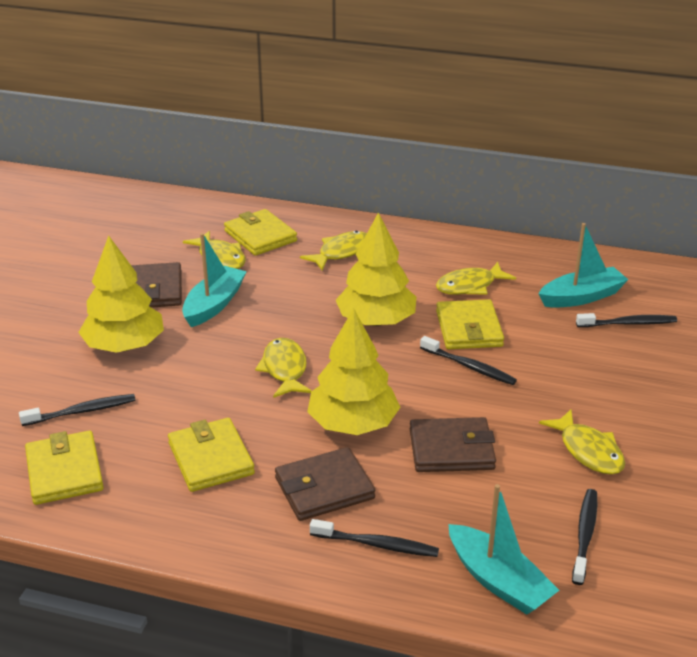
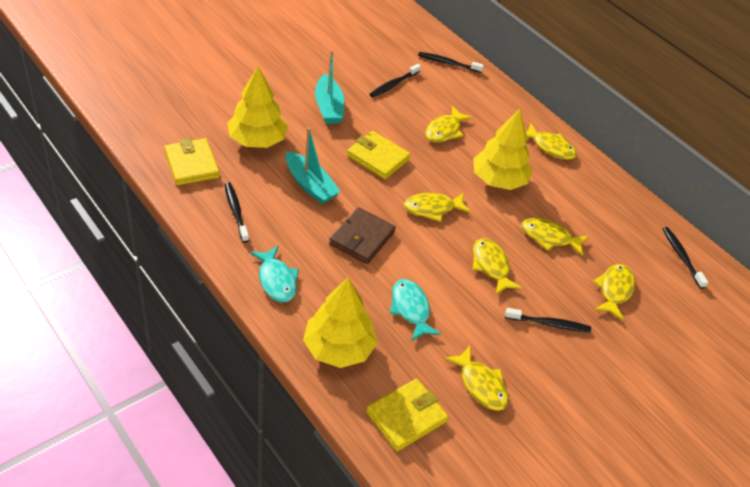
brown wallet: [131,262,182,308] [275,447,375,521] [410,417,496,472] = 3 -> [329,207,396,264] = 1
turquoise boat: [182,233,247,327] [448,484,559,615] [539,223,628,308] = 3 -> [286,127,341,204] [315,50,344,124] = 2
turquoise fish: none = 0 -> [250,245,299,302] [390,279,441,341] = 2
yellow fish: [183,231,246,269] [255,338,312,398] [300,231,367,270] [436,262,516,295] [539,409,625,475] = 5 -> [404,193,471,222] [425,106,473,143] [444,346,509,411] [473,238,522,294] [522,218,589,256] [526,124,577,160] [593,264,635,320] = 7
yellow wallet: [25,430,104,505] [168,418,255,492] [224,209,297,256] [436,299,504,349] = 4 -> [164,138,220,185] [347,131,411,179] [366,379,448,451] = 3

